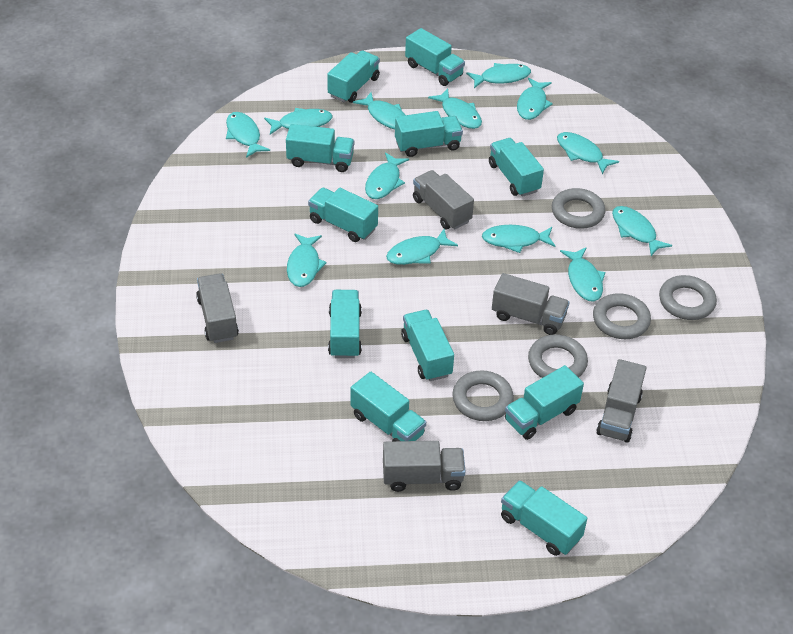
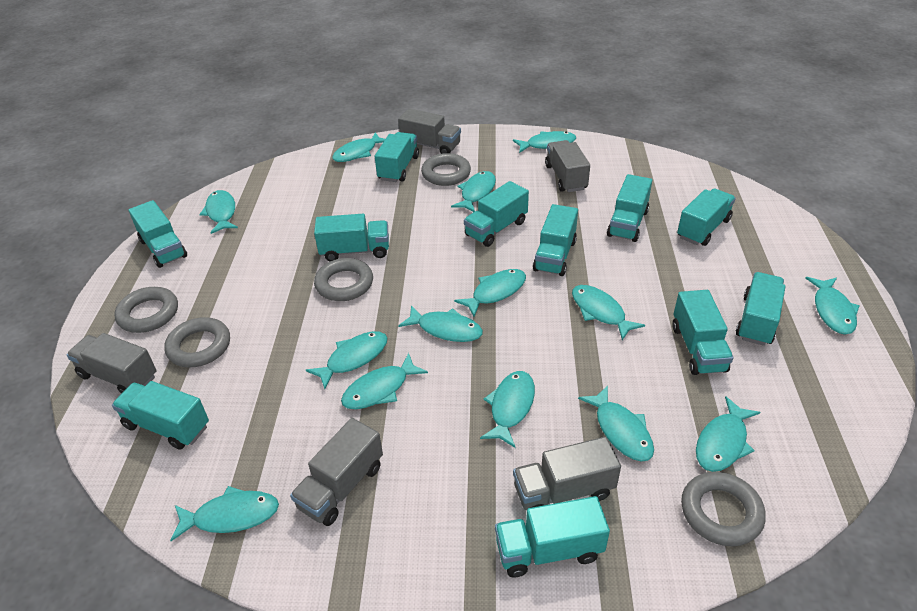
turquoise fish: [226,112,270,158] [264,108,333,134] [287,234,327,287] [353,92,405,129] [365,152,409,199] [386,229,458,265] [428,89,482,129] [466,63,531,88] [482,225,555,253] [517,78,553,120] [557,132,619,174] [560,247,605,302] [612,206,672,256] = 13 -> [170,486,279,541] [199,190,238,234] [306,331,387,389] [332,132,385,162] [341,353,428,409] [398,305,483,342] [451,171,496,212] [454,269,526,317] [480,371,535,448] [513,131,576,153] [572,285,645,340] [578,385,654,461] [696,397,760,472] [805,277,860,335] = 14

